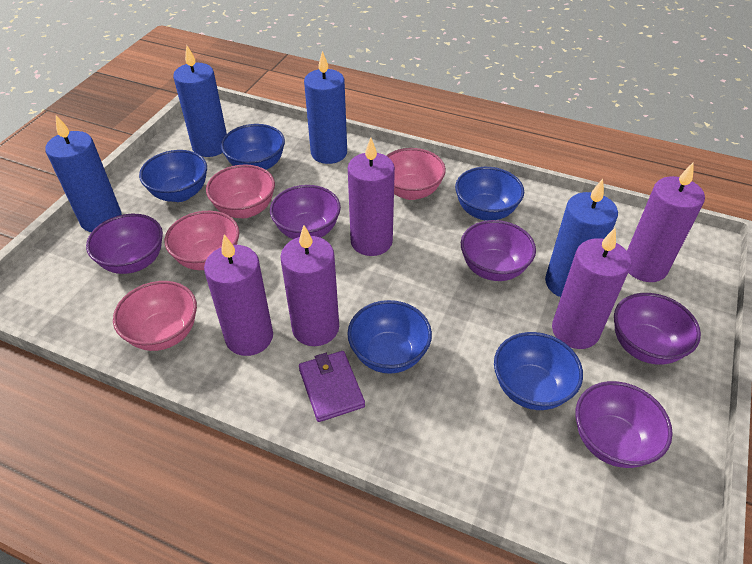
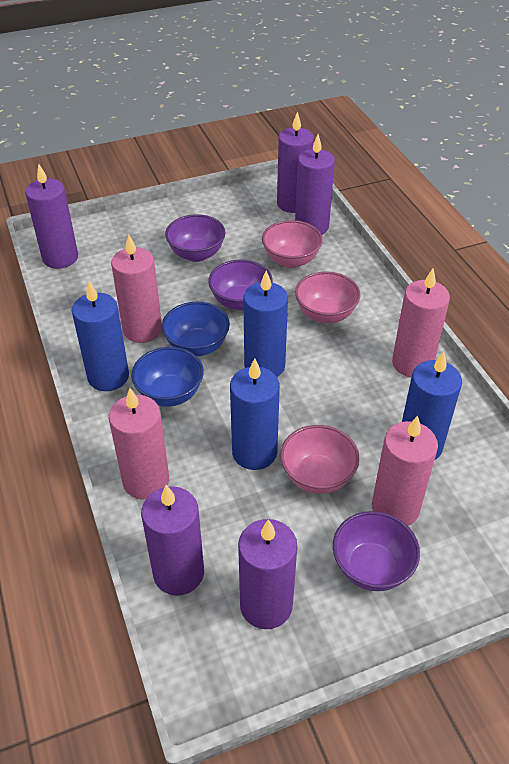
blue bowl: [139,150,207,202] [221,124,285,170] [347,300,432,374] [455,167,524,221] [494,332,583,410] = 5 -> [131,347,204,407] [162,302,230,356] = 2
pink bowl: [113,281,197,351] [165,211,240,270] [206,164,275,218] [386,148,446,200] = 4 -> [262,220,323,268] [280,425,360,494] [295,271,361,323] = 3
pink candle: none = 0 -> [109,388,169,500] [111,235,162,343] [372,416,438,526] [392,269,450,377] = 4
purple bowl: [86,214,163,274] [270,185,341,239] [461,220,536,281] [575,381,673,468] [614,293,701,365] = 5 -> [165,214,226,262] [208,260,273,310] [333,511,420,591] = 3
purple wallet: [299,351,365,422] = 1 -> none = 0

